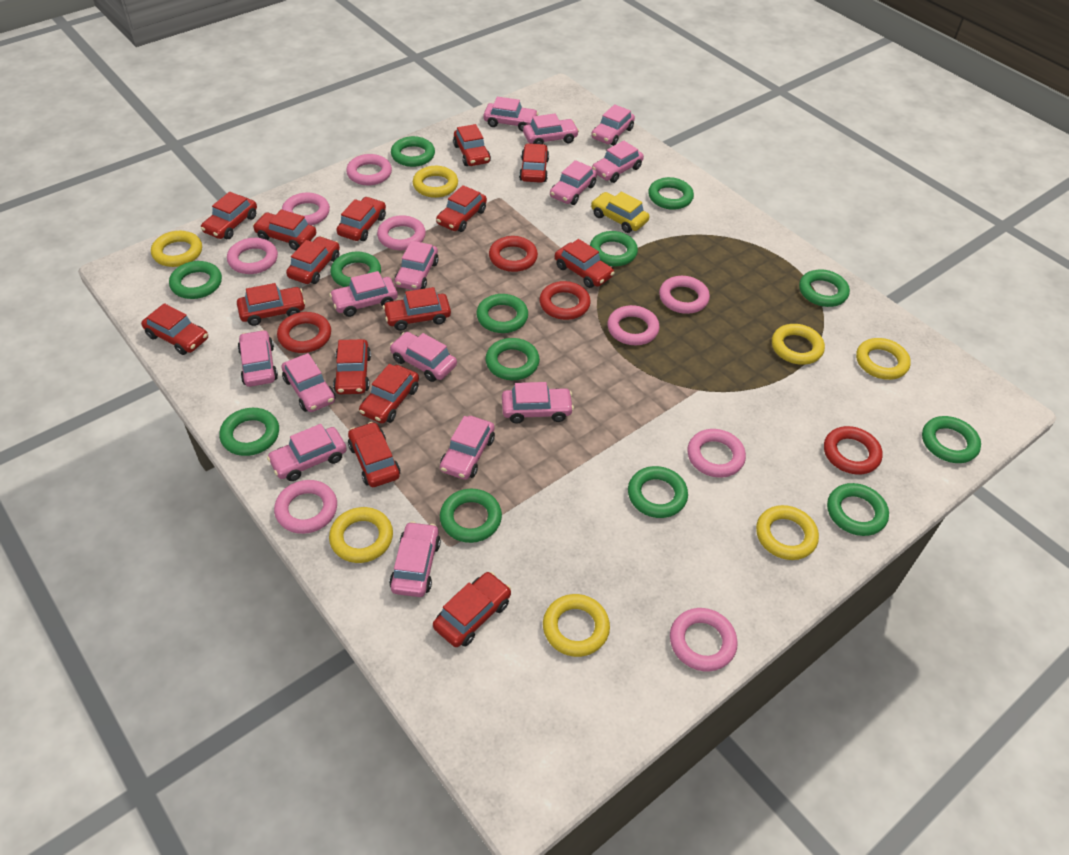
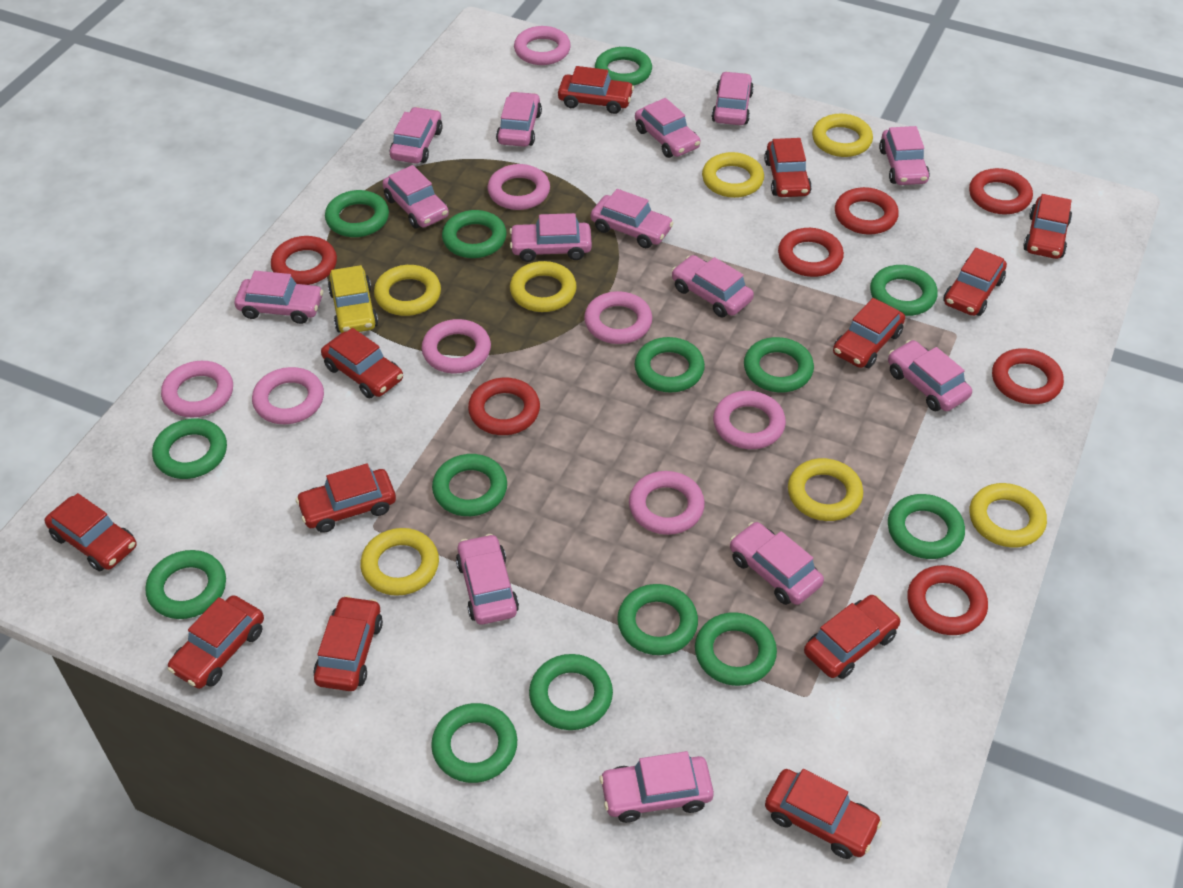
green ring: [169,261,222,299] [219,408,279,456] [330,252,381,287] [391,136,435,167] [440,489,502,543] [476,294,528,333] [485,338,540,380] [590,231,638,266] [628,466,688,518] [648,177,694,210] [799,269,850,307] [827,483,889,536] [922,416,981,463] = 13 -> [145,550,226,619] [152,419,227,479] [325,190,389,237] [431,703,517,783] [432,454,507,516] [442,210,507,258] [529,654,613,730] [595,47,652,86] [617,584,698,655] [635,337,705,392] [695,612,777,686] [744,337,814,392] [870,265,938,316] [888,494,965,559] = 14
pink ring: [227,238,278,274] [274,480,337,534] [282,193,330,226] [346,154,392,185] [377,215,426,250] [607,305,660,345] [659,276,710,314] [670,608,738,671] [687,429,746,478] = 9 -> [161,361,233,417] [252,367,324,424] [422,319,491,373] [487,164,550,210] [514,26,571,65] [584,291,652,344] [629,471,705,535] [713,391,786,449] = 8
red car: [141,303,208,355] [201,192,257,239] [237,283,306,326] [253,209,316,250] [286,236,340,284] [333,339,371,394] [337,197,386,241] [348,422,400,487] [359,364,419,423] [383,287,451,331] [433,572,511,647] [436,185,487,232] [453,124,491,166] [519,143,549,183] [555,239,614,288] = 15 -> [45,493,137,571] [168,595,264,689] [296,464,396,533] [313,595,383,691] [321,328,403,398] [558,66,634,114] [764,138,812,197] [765,769,882,859] [804,595,901,679] [833,298,905,368] [943,248,1007,316] [1023,194,1072,259] = 12
red ring: [277,312,331,353] [489,236,538,272] [540,281,591,320] [824,426,883,475] = 4 -> [271,236,337,285] [468,378,540,435] [778,228,844,277] [835,187,899,235] [907,565,988,635] [969,168,1033,215] [992,348,1064,404] = 7

